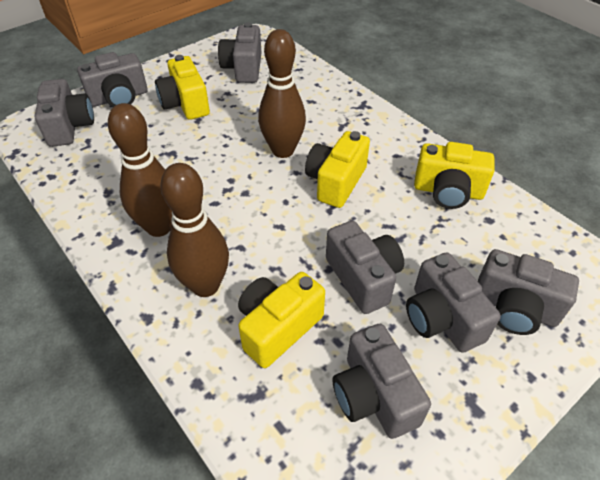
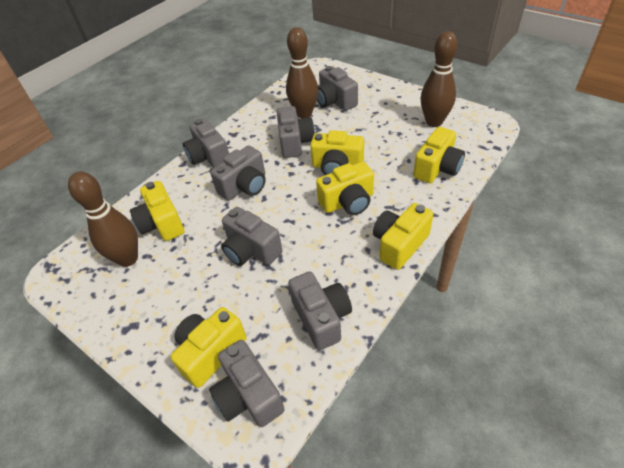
yellow camera: [155,55,210,120] [238,272,325,368] [305,131,370,208] [414,142,494,209] = 4 -> [130,181,184,241] [171,307,247,388] [310,130,364,175] [316,162,374,215] [373,203,433,270] [413,127,465,183] = 6

